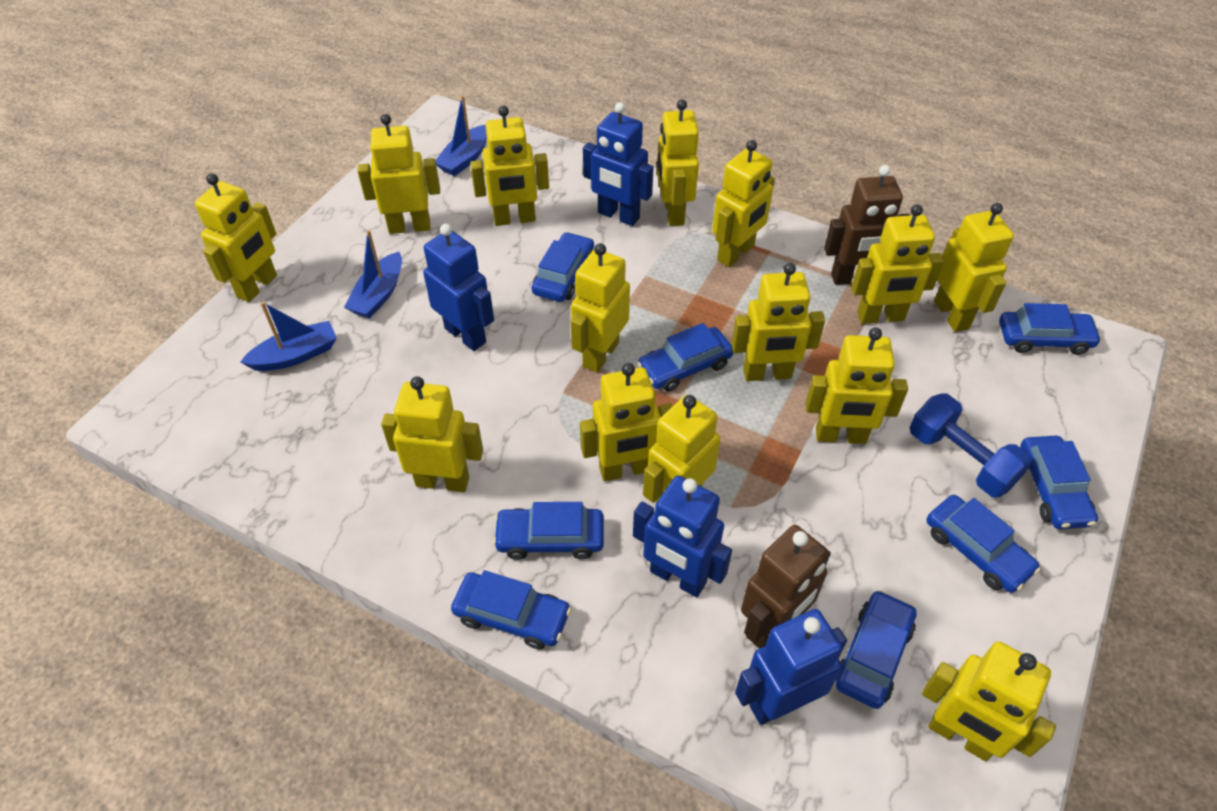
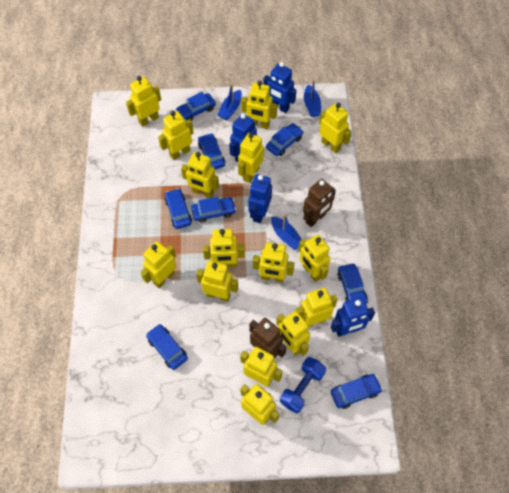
yellow robot: [195,173,277,302] [357,114,440,234] [381,376,483,492] [470,106,549,226] [571,243,630,373] [580,363,673,481] [643,395,720,507] [657,99,699,226] [712,140,775,267] [731,263,825,381] [805,327,908,444] [851,204,944,324] [922,641,1056,761] [934,203,1014,332] = 14 -> [126,76,161,127] [140,241,176,288] [158,111,194,160] [181,152,219,198] [196,261,238,302] [203,229,245,267] [238,133,264,183] [240,347,283,387] [240,384,279,425] [241,81,277,129] [253,242,295,283] [276,311,310,356] [296,287,338,327] [299,234,330,282] [319,103,352,153] = 15

